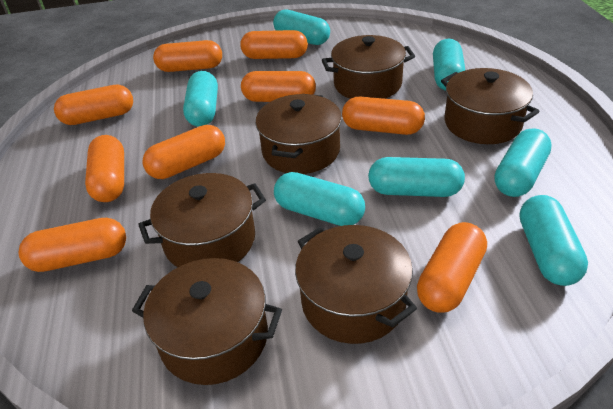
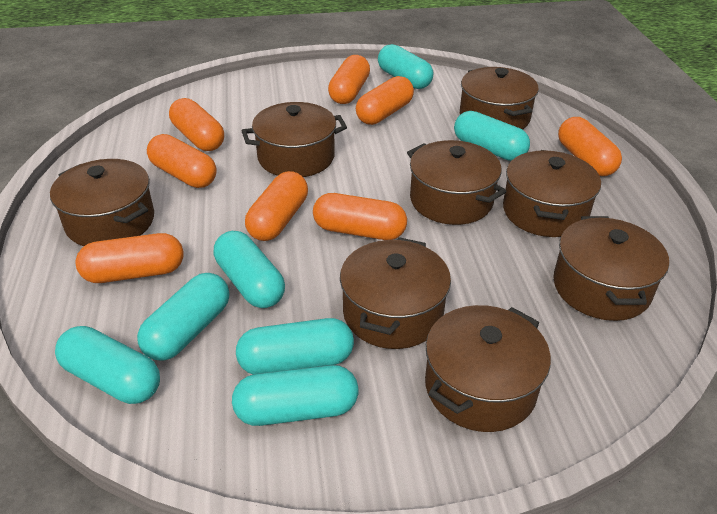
brown pot: [132,258,282,385] [138,173,266,267] [256,94,342,174] [295,225,417,344] [322,35,415,99] [441,68,540,144] = 6 -> [50,159,154,246] [242,102,347,177] [340,237,451,349] [407,140,507,225] [425,305,551,432] [460,67,539,130] [503,150,601,237] [553,216,669,321] = 8
orange capsule: [19,218,126,272] [54,85,133,125] [85,135,124,202] [143,125,225,179] [153,40,222,72] [240,30,308,59] [241,71,316,102] [342,97,425,135] [417,222,487,313] = 9 -> [76,233,183,283] [147,134,217,188] [169,98,224,151] [245,171,308,241] [313,193,407,240] [328,55,370,104] [356,76,414,125] [558,117,622,176] = 8

